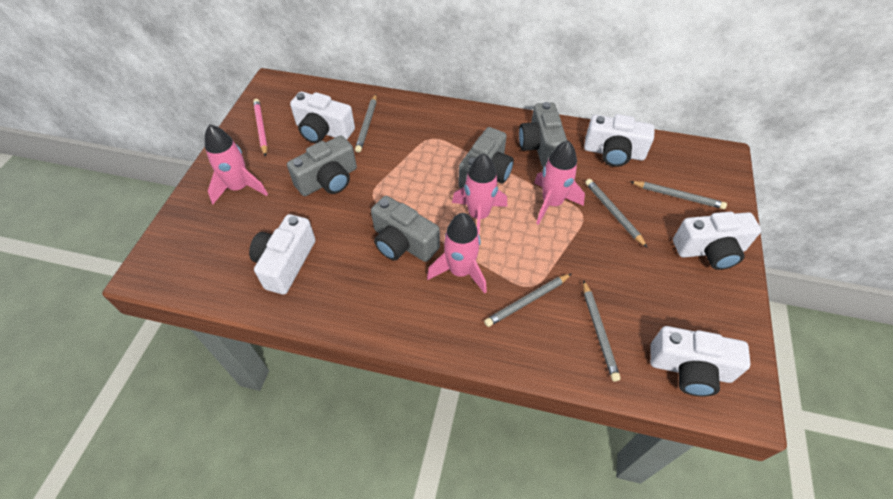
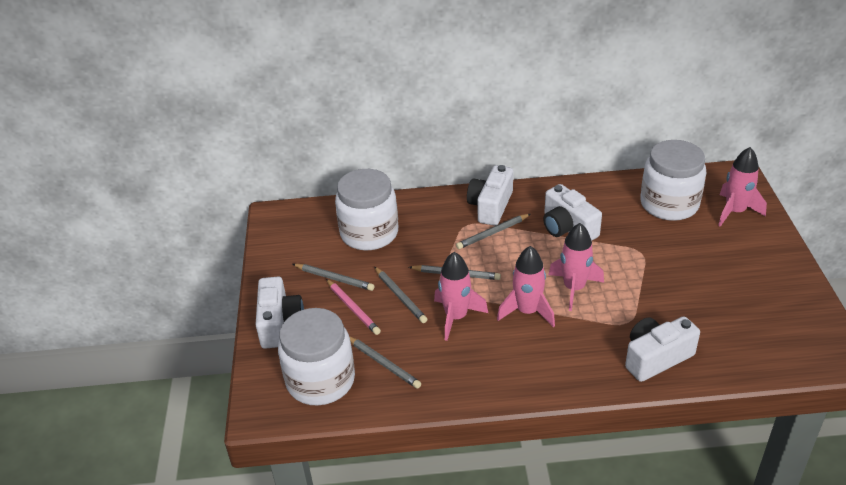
grey camera: [287,135,357,196] [371,196,440,262] [458,127,514,188] [519,102,567,167] = 4 -> none = 0
white camera: [249,214,315,294] [290,92,355,143] [584,114,655,167] [650,326,750,397] [673,212,761,270] = 5 -> [256,276,304,349] [467,165,513,226] [543,184,602,241] [625,316,700,382] = 4
white jar: none = 0 -> [278,308,355,405] [335,169,398,250] [640,140,706,221] = 3

